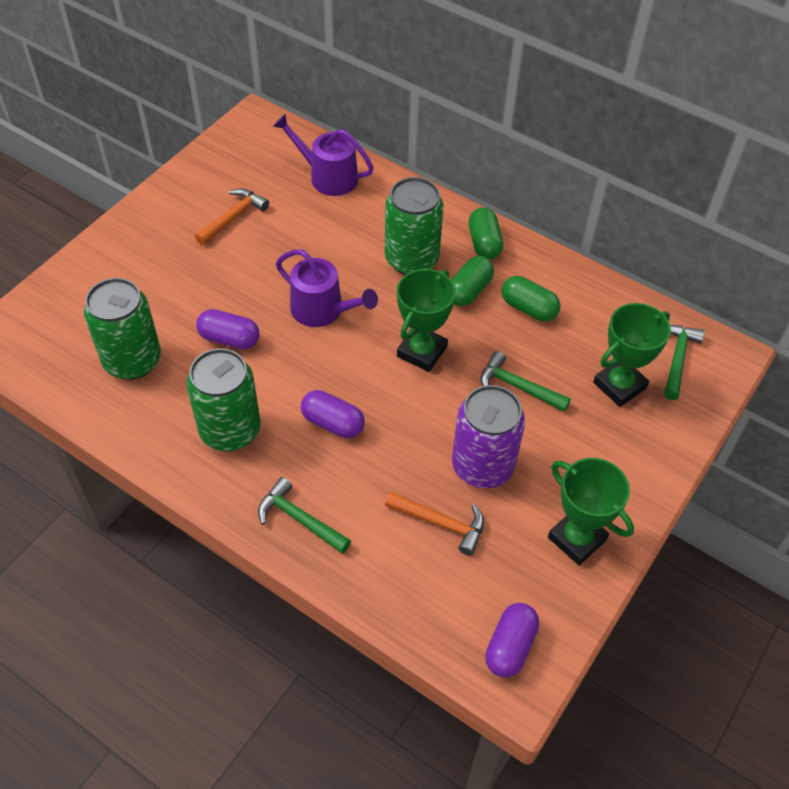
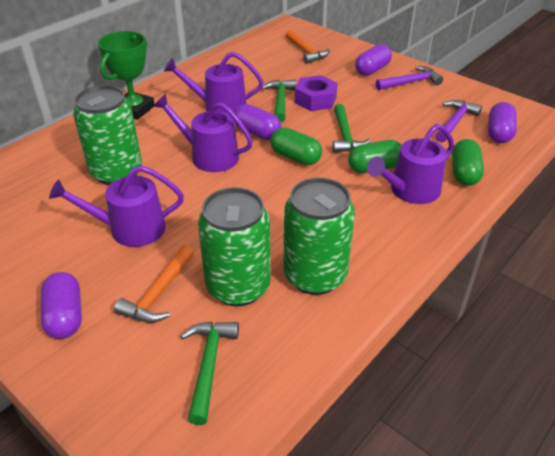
green trophy: [397,269,456,372] [548,458,634,565] [593,303,671,407] = 3 -> [98,31,154,120] = 1
purple can: [452,385,525,488] = 1 -> none = 0
purple capsule: [196,309,260,349] [301,390,365,438] [485,603,539,678] = 3 -> [41,272,82,339] [234,104,281,140] [355,44,392,76] [488,102,517,143] = 4
purple hammer: none = 0 -> [376,66,443,90] [435,100,482,142] = 2
purple nut: none = 0 -> [295,75,338,111] = 1
purple watering can: [273,114,374,196] [276,249,378,327] = 2 -> [49,166,184,247] [153,94,253,172] [164,52,264,113] [367,124,454,204] = 4

